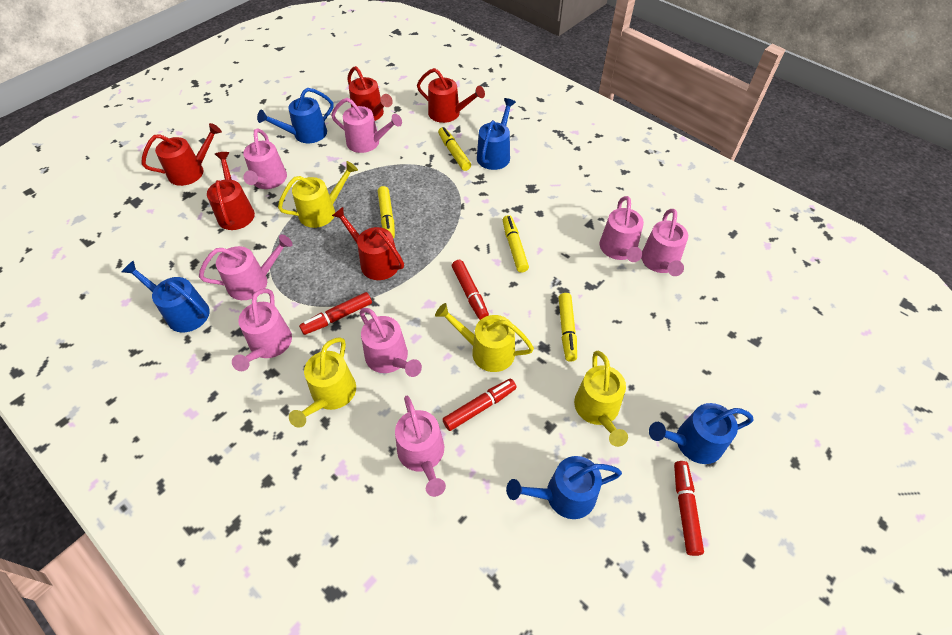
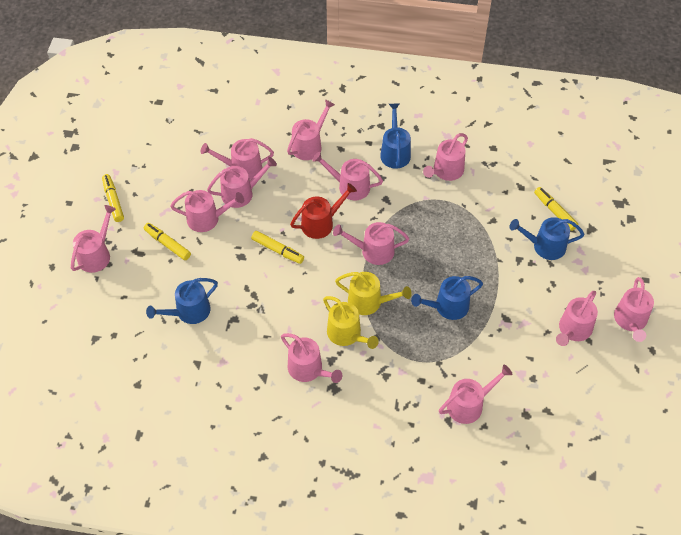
blue watering can: [122,261,210,333] [257,88,334,143] [477,98,516,170] [506,456,622,519] [649,403,753,464] = 5 -> [146,278,218,324] [380,103,411,169] [411,276,483,320] [509,217,584,260] = 4
pink watering can: [199,234,293,300] [232,289,292,371] [243,128,287,189] [331,98,402,153] [360,308,422,377] [395,396,446,497] [600,196,644,262] [641,209,688,276] = 8 -> [71,205,116,273] [170,190,244,232] [201,138,274,180] [207,157,277,208] [281,333,342,383] [287,99,335,160] [312,152,383,200] [333,222,409,265] [423,133,468,181] [439,364,513,424] [556,291,598,346] [614,277,654,342] = 12
red marker: [299,292,372,335] [442,379,517,431] [452,260,489,320] [674,461,704,556] = 4 -> none = 0
red watering can: [142,123,222,186] [207,152,255,230] [332,207,404,280] [347,66,393,121] [417,68,485,123] = 5 -> [290,183,357,239] = 1
yellow watering can: [278,161,358,228] [289,337,356,428] [435,303,534,372] [574,351,628,447] = 4 -> [323,296,379,349] [335,272,412,315] = 2

